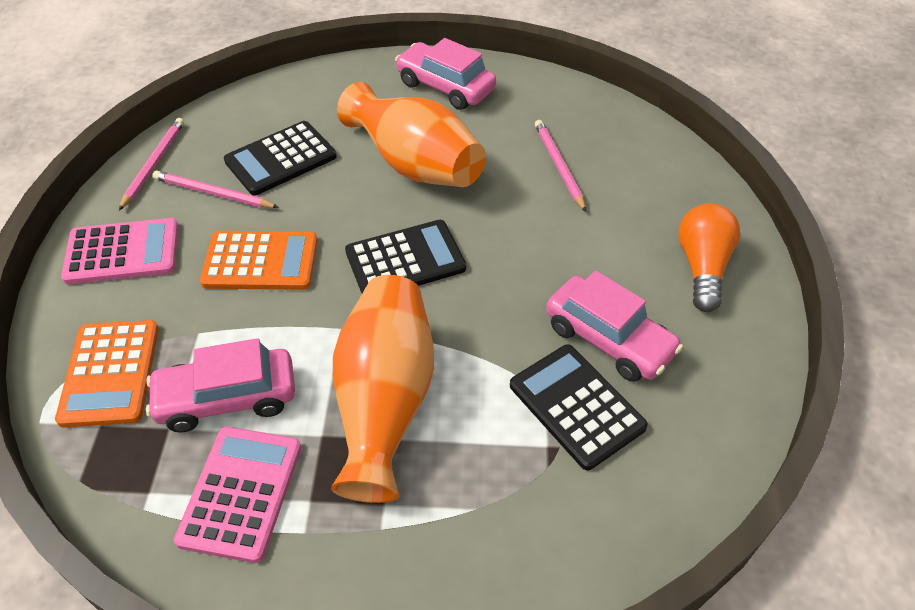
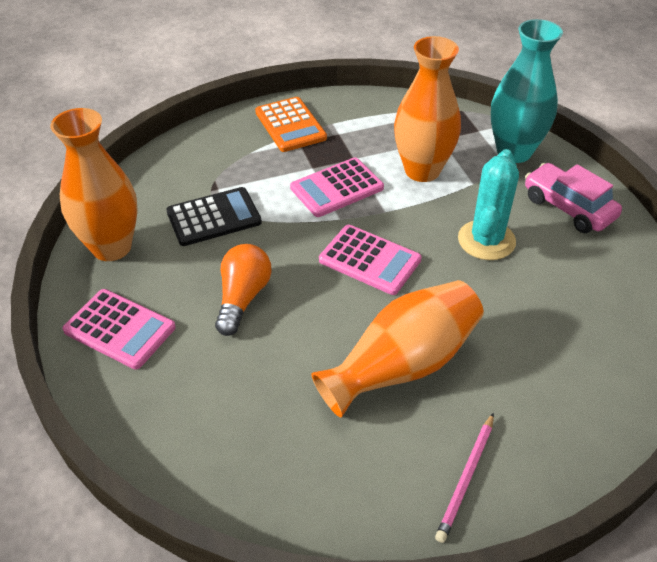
black calculator: [224,121,337,195] [345,220,466,293] [510,344,648,470] = 3 -> [166,187,262,246] = 1
orange calculator: [55,320,159,428] [200,231,318,290] = 2 -> [255,97,327,152] = 1
orange vase: [331,275,434,503] [337,82,486,187] = 2 -> [50,108,138,261] [312,280,484,417] [394,36,461,182] = 3
pink calculator: [61,218,178,284] [174,426,301,563] = 2 -> [62,289,176,370] [290,157,384,217] [319,225,422,295] = 3
pink car: [146,338,295,432] [395,38,496,110] [546,271,683,382] = 3 -> [525,163,622,233] = 1
pink pencil: [119,118,184,211] [152,171,279,208] [535,120,586,212] = 3 -> [435,413,494,543] = 1
turquoise cactus: none = 0 -> [458,149,519,260] = 1
turquoise vase: none = 0 -> [491,19,563,163] = 1

